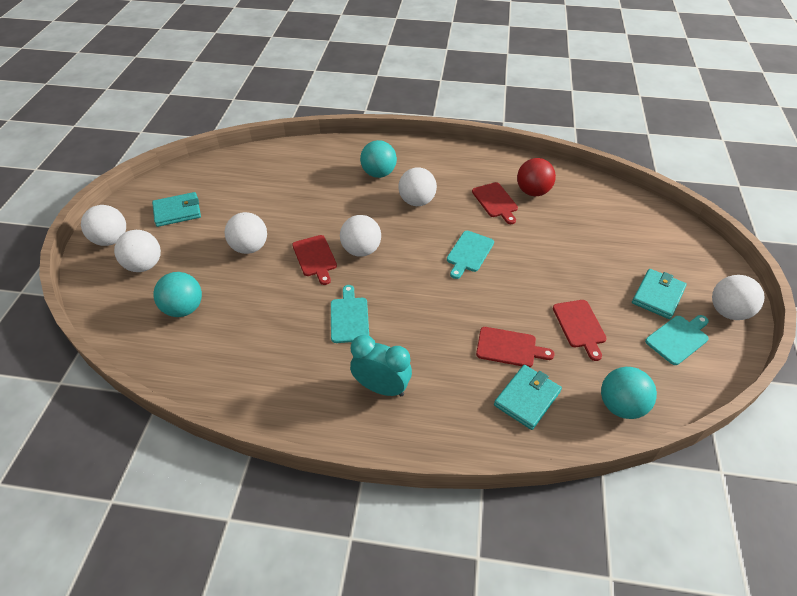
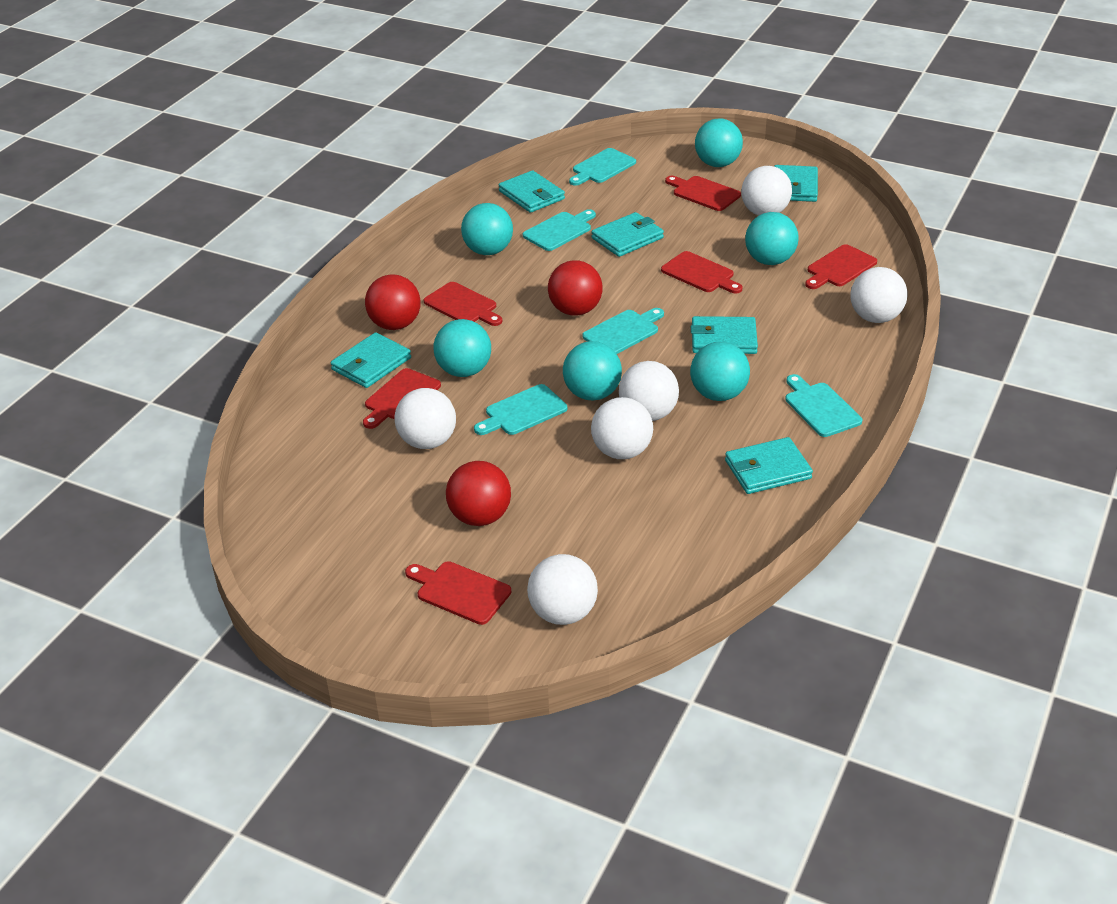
red ball: [517,158,556,196] = 1 -> [365,274,421,330] [446,461,511,526] [548,260,603,316] = 3
red cutting board: [292,235,337,285] [472,182,518,224] [476,327,555,367] [553,300,607,361] = 4 -> [363,368,441,429] [405,561,511,625] [424,282,502,326] [661,251,743,293] [665,176,741,211] [805,244,877,289] = 6
turquoise ball: [153,272,202,317] [360,140,397,178] [601,367,657,419] = 3 -> [433,319,491,377] [461,203,513,255] [563,341,622,400] [690,342,750,401] [695,119,743,167] [745,212,799,265] = 6
turquoise clock: [350,335,412,396] = 1 -> none = 0
turquoise cutting board: [331,285,369,343] [447,231,494,279] [645,315,709,365] = 3 -> [474,384,567,435] [523,209,596,251] [569,148,636,186] [582,308,664,354] [785,374,862,437] = 5
turquoise wallet: [152,192,201,227] [494,365,562,430] [632,269,687,319] = 3 -> [331,332,411,388] [499,170,565,213] [591,212,664,257] [691,316,758,354] [725,437,813,494] [774,165,818,202] = 6

